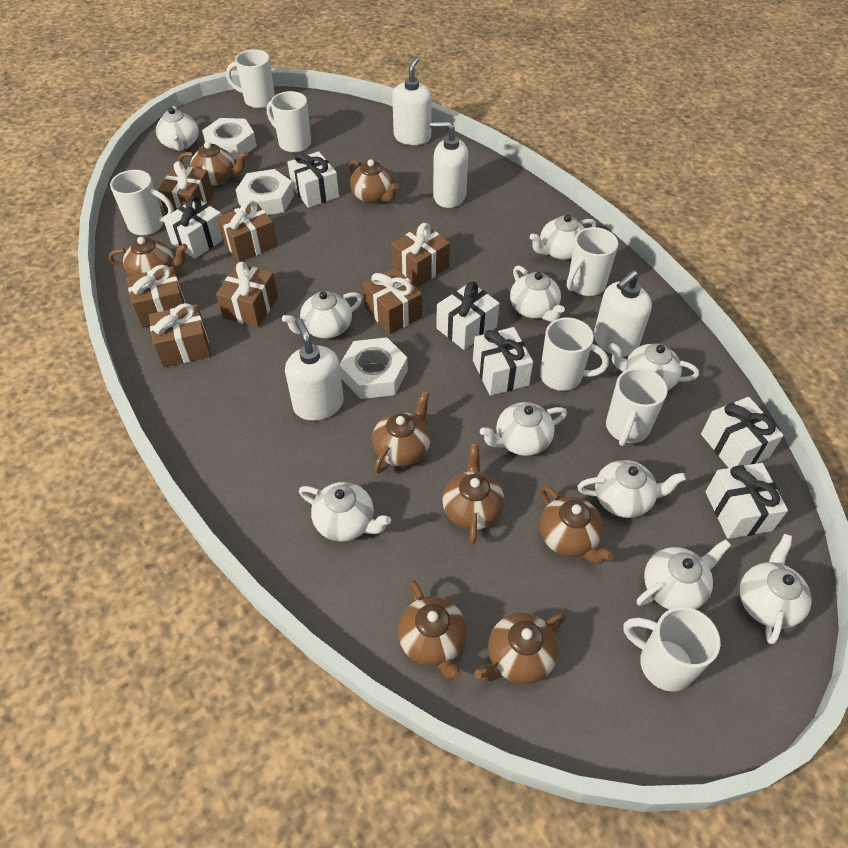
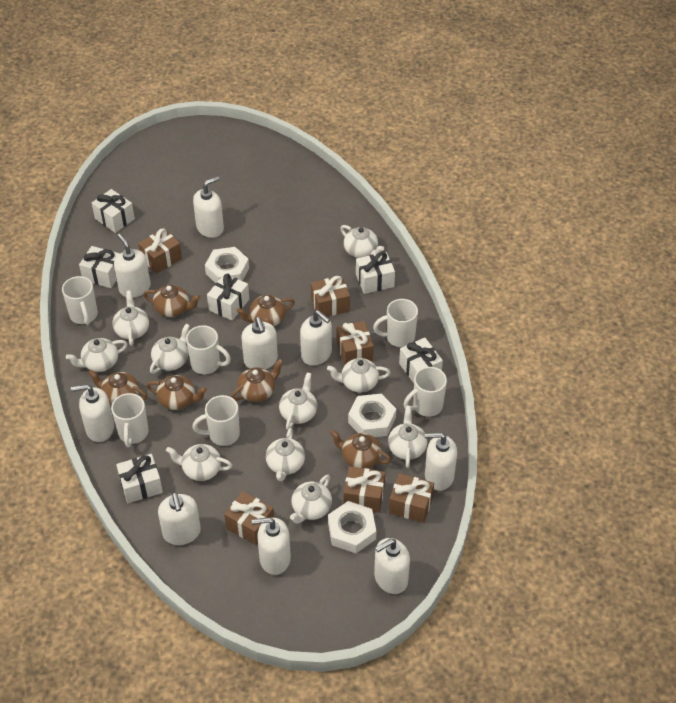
brown gift: [127,265,186,328] [149,303,211,367] [158,161,214,215] [216,262,278,327] [217,200,277,262] [363,267,422,334] [391,223,450,287] = 7 -> [138,228,182,274] [224,491,274,545] [311,276,350,317] [337,321,374,365] [343,466,385,513] [389,473,434,523] = 6
brown teapot: [108,237,188,276] [178,142,248,185] [349,159,398,203] [372,391,430,474] [398,580,467,680] [442,444,504,544] [475,612,566,684] [539,485,614,564] = 8 -> [88,369,147,405] [143,285,200,317] [146,375,207,410] [231,359,283,402] [236,295,295,326] [330,429,391,469] = 6
white mug: [110,170,174,235] [226,49,275,108] [267,91,311,153] [540,317,609,391] [567,227,618,296] [606,368,668,446] [623,607,721,692] = 7 -> [62,276,98,325] [111,393,149,447] [186,325,231,374] [192,395,240,446] [373,299,418,347] [404,367,447,417] = 6
white soap dispenser: [285,318,344,421] [392,56,432,145] [430,121,468,208] [594,270,652,357] = 4 -> [71,384,114,442] [114,234,151,298] [158,492,201,545] [193,176,224,238] [241,317,278,369] [252,517,291,575] [300,310,332,366] [374,538,410,594] [425,432,457,491] = 9

